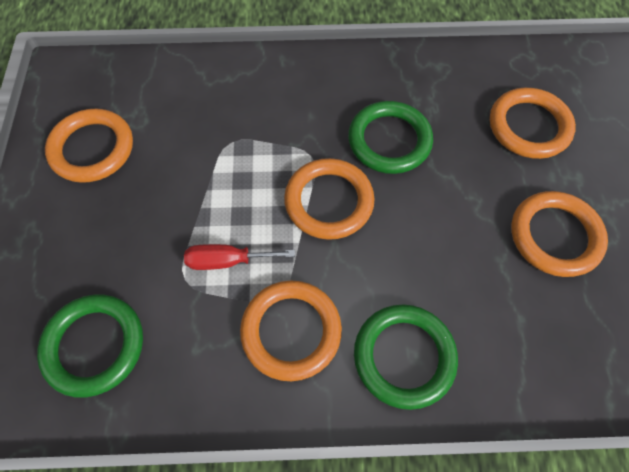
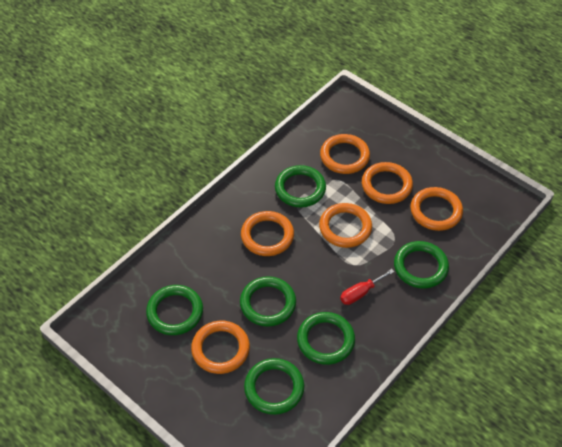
green ring: [37,295,143,398] [348,101,433,174] [354,305,458,410] = 3 -> [146,285,203,335] [240,276,296,327] [244,358,304,415] [275,165,326,207] [297,312,355,365] [394,241,449,289] = 6
orange ring: [45,108,133,183] [240,281,342,381] [284,158,375,240] [490,88,576,159] [511,191,608,277] = 5 -> [191,321,250,374] [241,211,294,256] [319,203,372,248] [320,134,370,174] [362,162,413,204] [410,187,463,231] = 6

